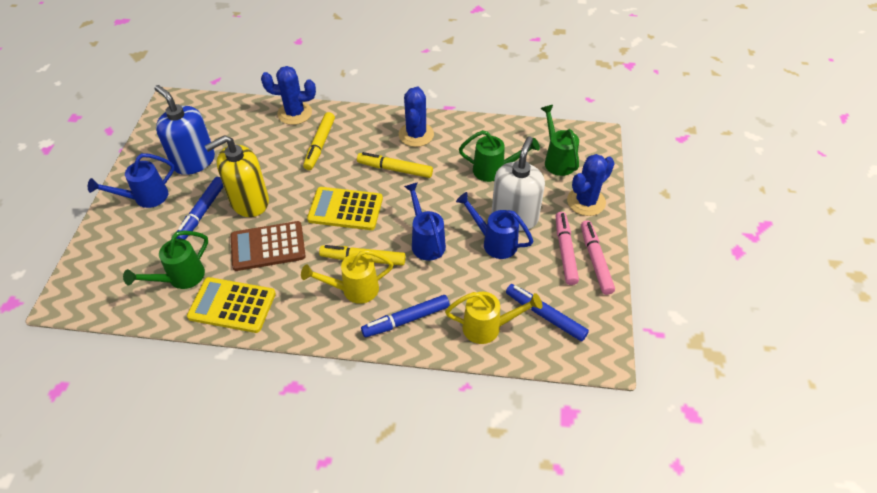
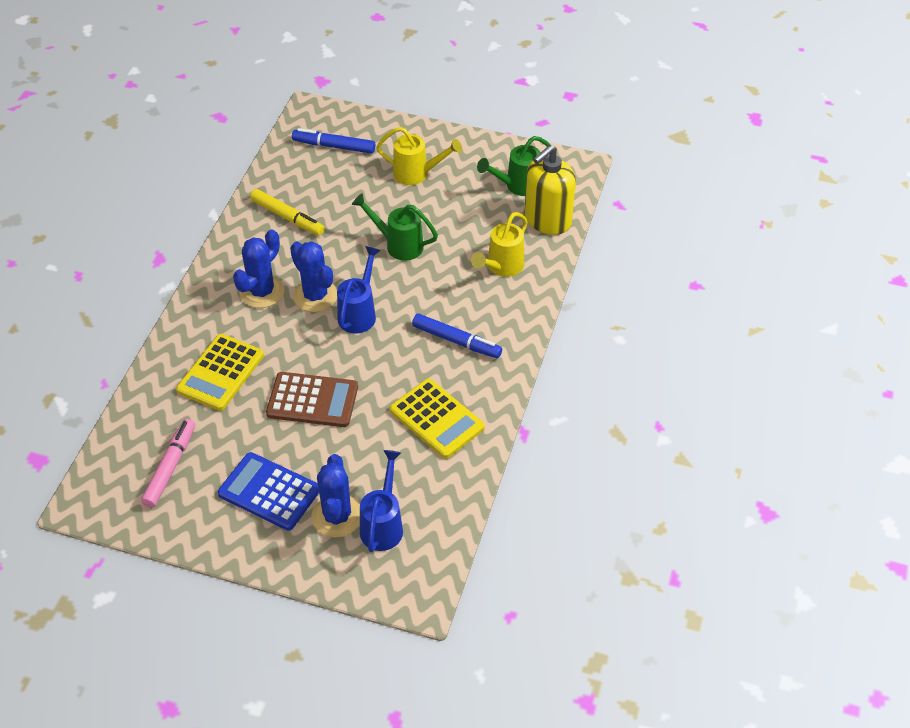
blue calculator: none = 0 -> [218,452,319,531] = 1
blue marker: [176,177,224,240] [361,295,450,337] [506,284,589,341] = 3 -> [292,128,375,154] [412,313,502,358] = 2
blue soap dispenser: [154,85,215,175] = 1 -> none = 0
blue watering can: [88,153,175,208] [404,182,446,261] [456,192,533,259] = 3 -> [337,246,381,333] [360,450,403,552] = 2
green watering can: [123,231,208,289] [459,130,540,182] [540,105,579,176] = 3 -> [352,193,438,261] [477,136,551,196] = 2
pink marker: [556,212,579,285] [581,220,615,295] = 2 -> [141,419,195,508] = 1
white soap dispenser: [492,137,545,231] = 1 -> none = 0
yellow marker: [303,112,335,170] [319,245,406,266] [357,152,433,178] = 3 -> [250,189,325,236] = 1

